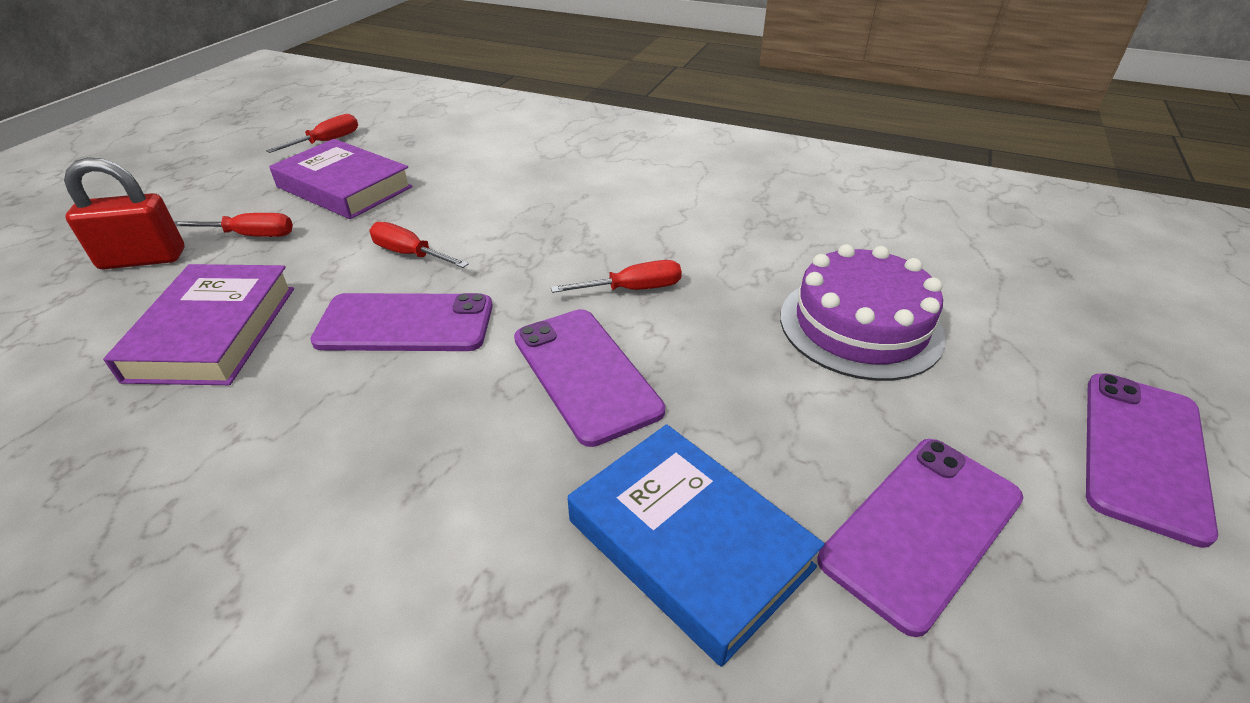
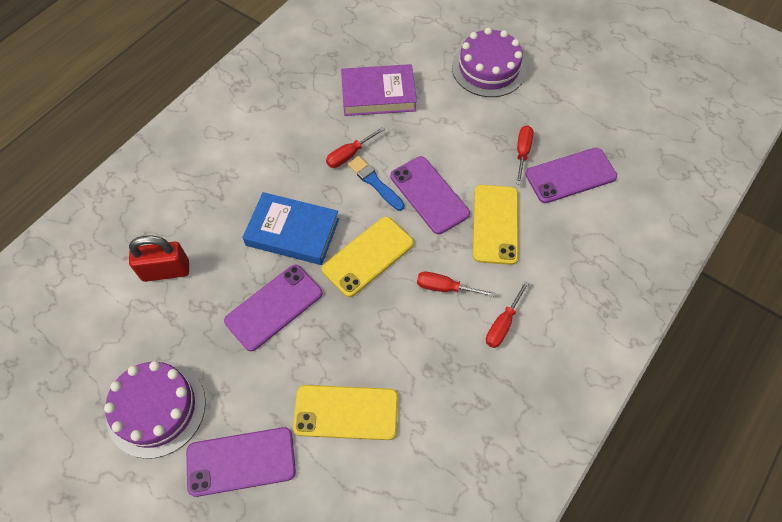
blue brush: none = 0 -> [348,156,405,211] = 1
purple book: [103,264,294,385] [269,139,413,219] = 2 -> [341,64,417,116] = 1
purple cake: [780,244,946,381] = 1 -> [104,361,206,459] [452,28,526,97] = 2
yellow phone: none = 0 -> [293,385,398,440] [322,217,414,297] [473,185,518,265] = 3

